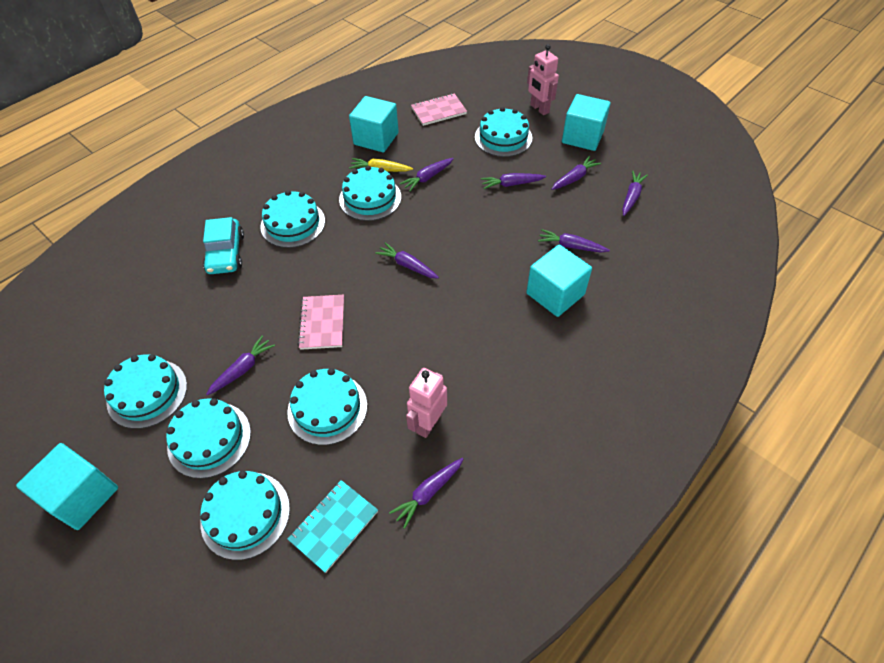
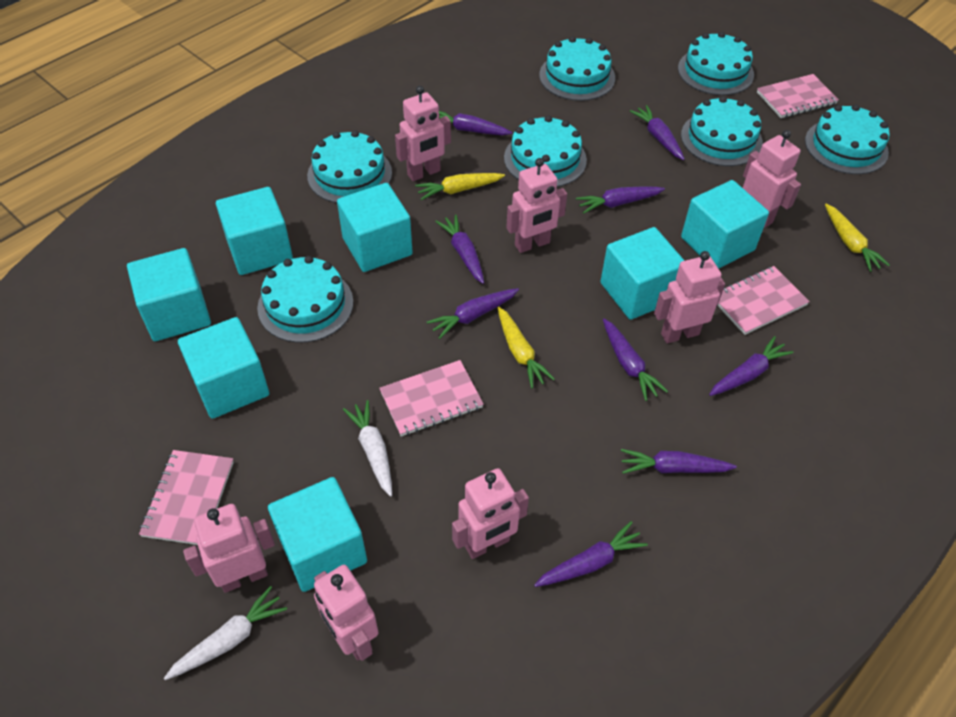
pink notebook: [298,295,344,350] [411,94,467,126] = 2 -> [139,450,234,545] [379,360,484,437] [717,266,810,335] [757,74,839,118] = 4
pink robot: [406,368,447,438] [527,44,559,115] = 2 -> [183,504,275,593] [314,565,379,661] [395,86,451,181] [452,468,529,559] [506,158,567,253] [654,251,725,343] [743,130,801,228] = 7
purple carrot: [206,336,275,395] [375,242,439,279] [389,458,463,529] [400,158,454,192] [481,173,546,189] [538,229,610,253] [551,156,601,190] [622,171,648,216] = 8 -> [427,288,519,339] [435,214,484,284] [439,111,512,135] [534,521,648,587] [576,187,665,214] [603,319,668,401] [621,449,737,474] [630,105,685,160] [709,336,794,396] = 9
turquoise car: [203,217,244,274] = 1 -> none = 0
turquoise cube: [16,443,118,530] [349,96,399,152] [526,244,592,317] [562,94,611,151] = 4 -> [127,248,211,341] [178,317,269,419] [216,187,293,275] [268,477,367,592] [337,183,413,272] [600,227,685,320] [681,180,769,269] = 7
turquoise notebook: [288,480,378,573] = 1 -> none = 0
white carrot: none = 0 -> [164,586,287,680] [343,400,392,497] = 2
yellow carrot: [349,158,413,172] = 1 -> [415,173,505,200] [498,307,555,388] [825,204,890,272] = 3

